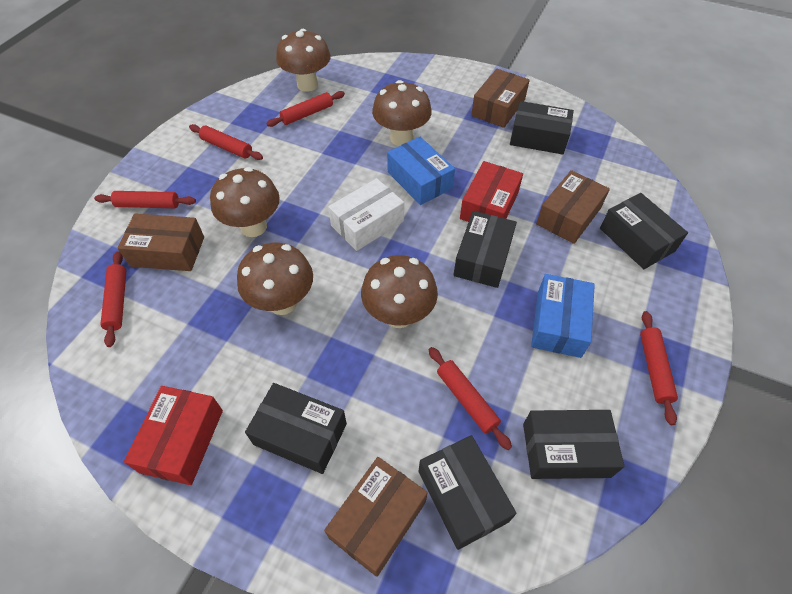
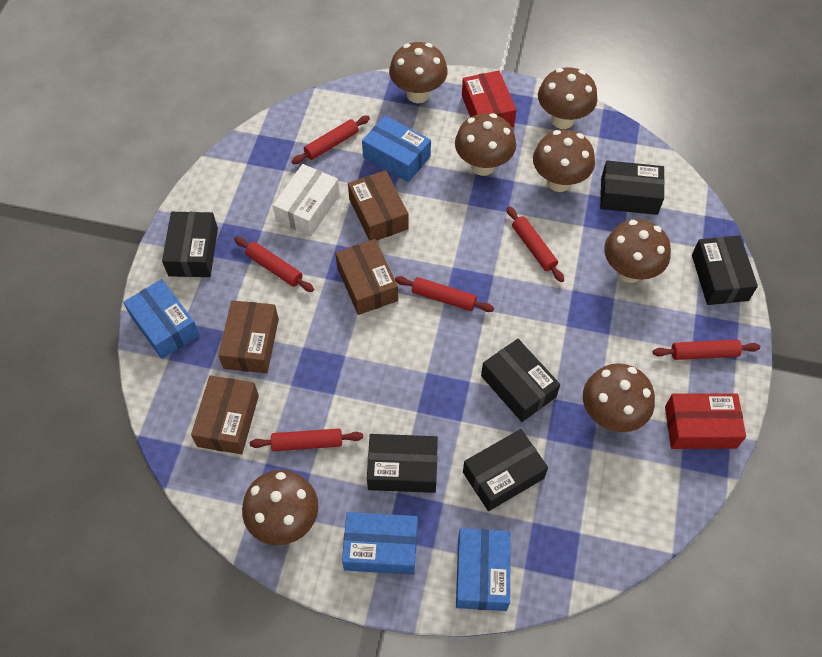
blue box: [387,137,455,205] [531,274,595,358] = 2 -> [123,279,200,359] [342,512,417,575] [362,115,431,182] [456,528,511,611] = 4
brown mushroom: [210,167,280,237] [237,242,313,315] [276,29,331,92] [361,255,438,328] [372,80,432,146] = 5 -> [242,470,318,545] [389,42,448,103] [455,113,516,176] [533,130,595,192] [538,67,597,129] [583,363,655,432] [604,219,671,283] = 7

